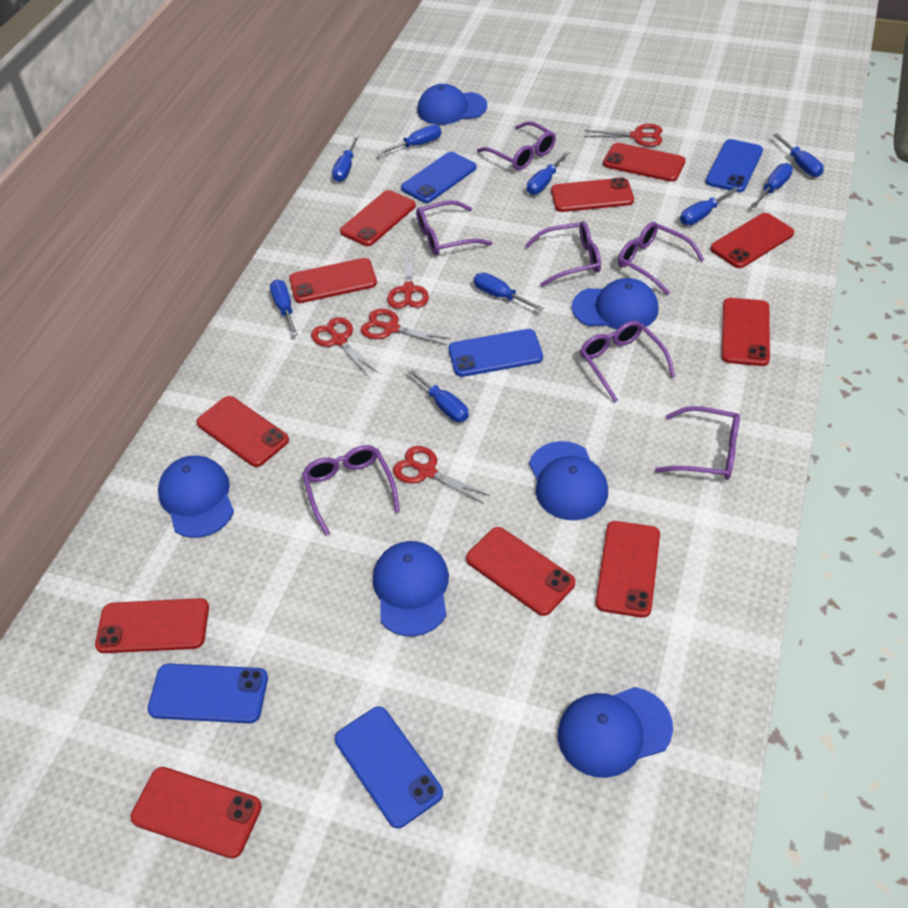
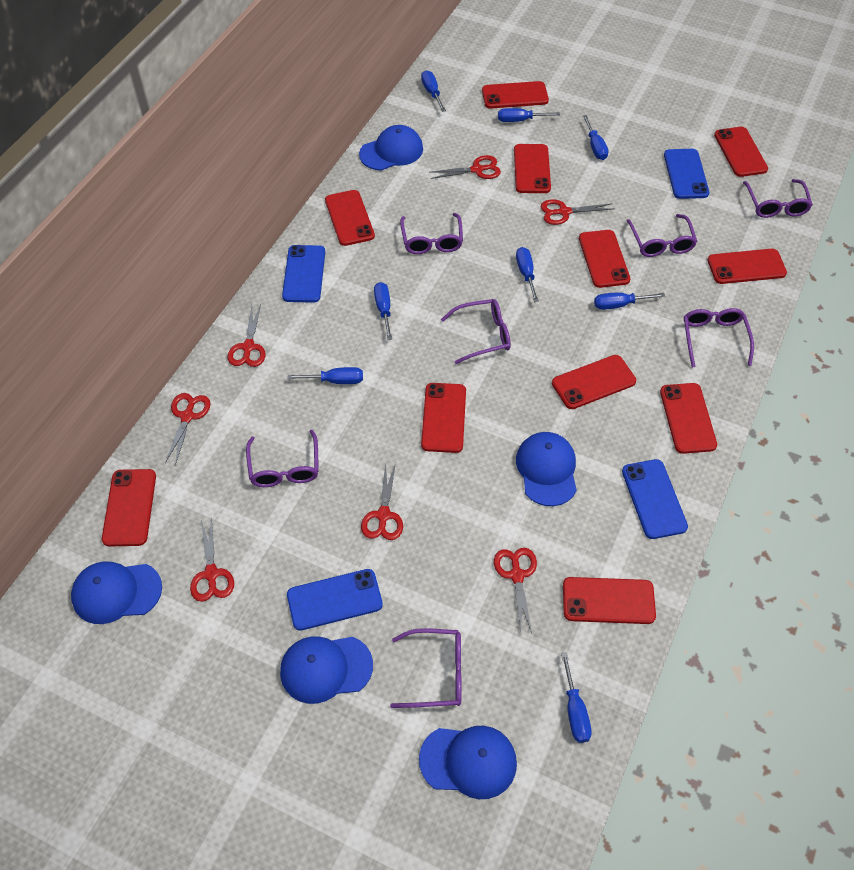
blue cap: [158,456,234,538] [373,541,449,636] [417,84,487,125] [529,441,608,520] [558,687,673,778] [572,278,658,329] = 6 -> [71,561,162,624] [280,636,373,704] [359,125,423,171] [419,726,517,799] [516,432,577,506] = 5
blue phone: [148,664,268,723] [335,706,443,828] [401,152,476,203] [448,329,543,377] [706,139,763,192] = 5 -> [282,245,325,303] [287,569,383,631] [622,459,688,539] [664,149,709,199] = 4
blue screwdriver: [270,279,298,336] [332,135,359,182] [377,125,441,155] [407,368,469,422] [474,273,544,311] [527,151,570,195] [680,187,739,225] [751,163,793,207] [774,133,824,177] = 9 -> [287,367,363,384] [374,282,392,340] [421,70,446,112] [498,108,560,122] [516,247,539,302] [561,652,592,743] [583,115,609,160] [594,292,665,310] = 8
red scissors: [311,317,378,377] [361,309,451,345] [387,249,429,309] [393,446,490,503] [584,124,662,147] = 5 -> [165,393,210,465] [190,517,234,602] [228,304,265,367] [361,462,403,540] [429,155,501,179] [494,548,537,633] [541,200,613,225] = 7

